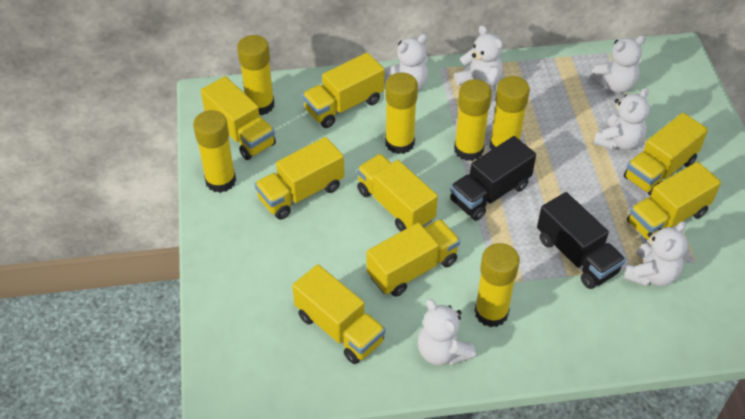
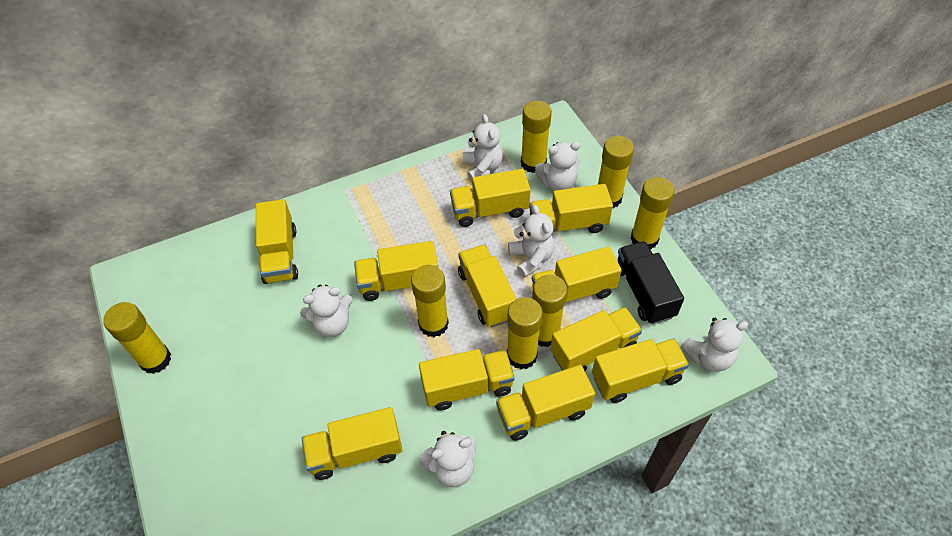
black truck: [450,136,536,221] [537,192,626,289] = 2 -> [617,241,684,324] = 1
yellow glue stick: [193,110,236,193] [237,35,274,115] [385,73,418,154] [454,79,492,161] [475,243,520,327] [490,76,530,149] = 6 -> [103,302,171,374] [411,265,449,337] [507,297,543,369] [521,101,552,173] [532,275,567,347] [598,136,634,208] [630,177,675,250] = 7
yellow truck: [201,76,276,160] [255,137,344,219] [292,264,385,364] [302,53,384,128] [357,154,438,232] [367,219,460,297] [624,113,708,196] [627,162,721,240] = 8 -> [256,199,298,284] [302,407,402,480] [354,241,438,301] [419,349,514,410] [450,169,531,227] [458,244,517,327] [496,365,595,441] [529,184,613,233] [532,246,622,302] [550,307,642,371] [592,338,689,403] = 11

